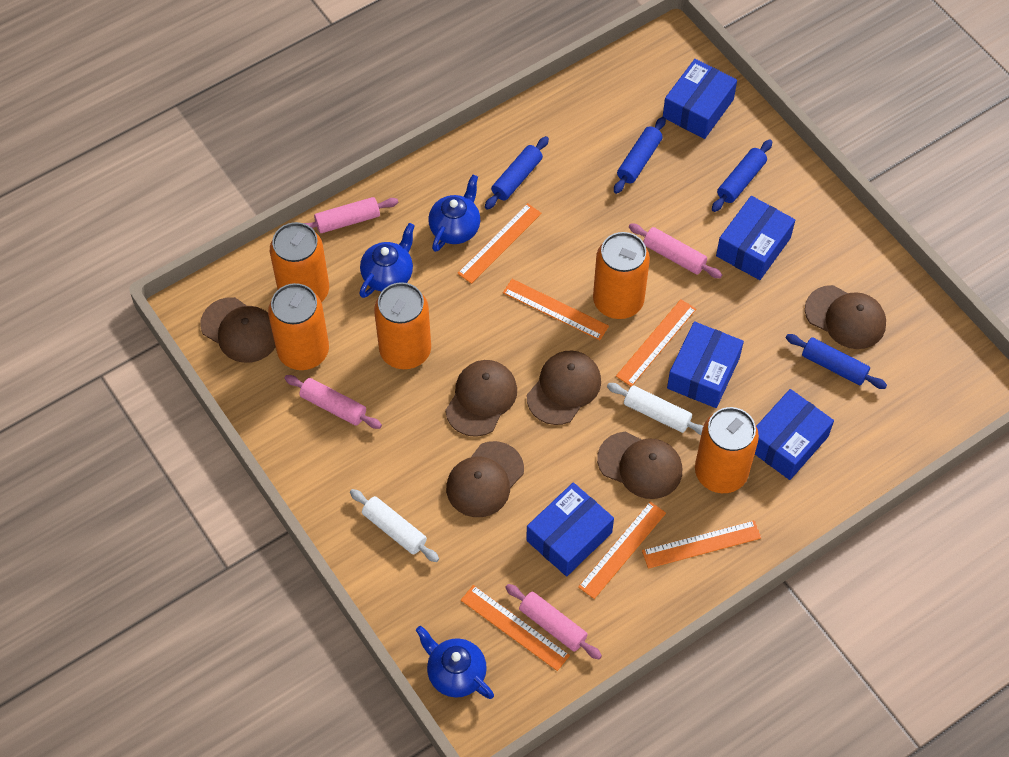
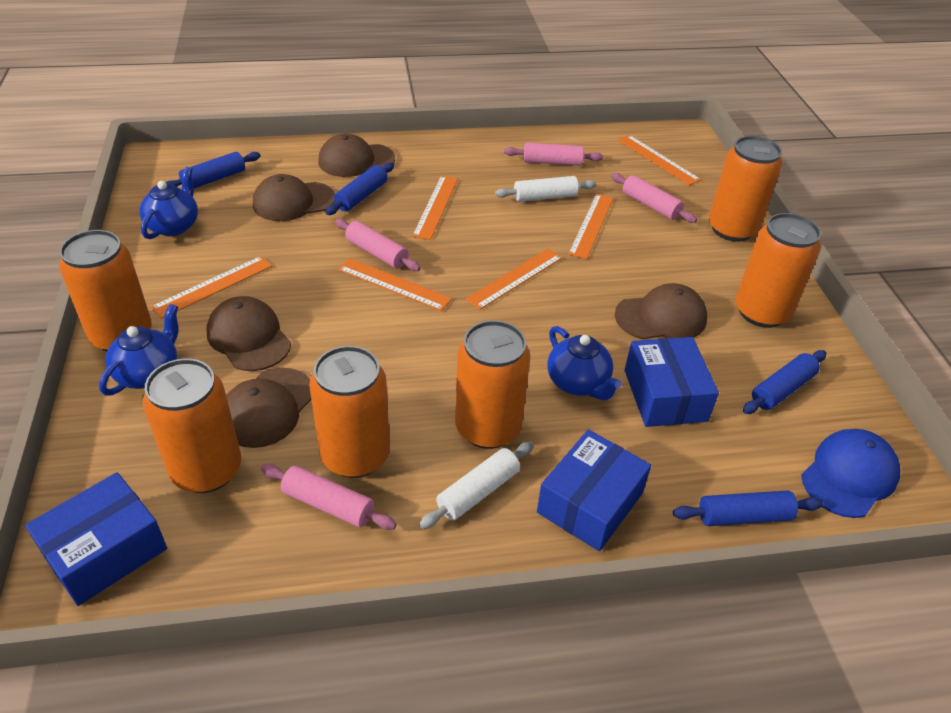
blue box: [526,482,614,576] [663,59,737,139] [667,321,744,408] [716,196,795,280] [755,389,834,480] = 5 -> [25,472,167,606] [537,429,651,551] [625,337,719,427] = 3
blue cap: none = 0 -> [801,429,900,518] = 1
brown cap: [200,297,275,363] [445,360,517,437] [446,441,524,517] [527,351,601,425] [597,432,682,499] [805,285,886,349] = 6 -> [206,296,291,371] [226,368,311,448] [253,174,335,221] [318,134,395,177] [615,283,707,339] = 5
orange can: [268,283,329,370] [270,222,329,302] [374,282,431,369] [593,232,650,319] [695,407,759,493] = 5 -> [59,230,152,351] [143,358,241,493] [309,346,390,478] [455,320,531,449] [709,136,782,242] [735,213,821,328] = 6

